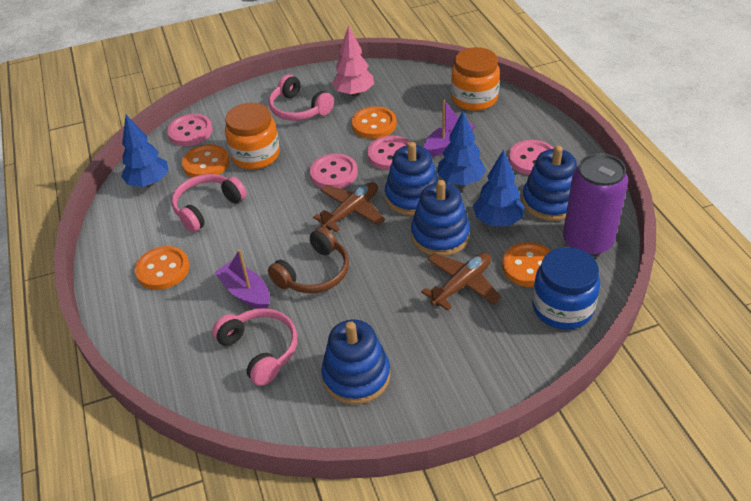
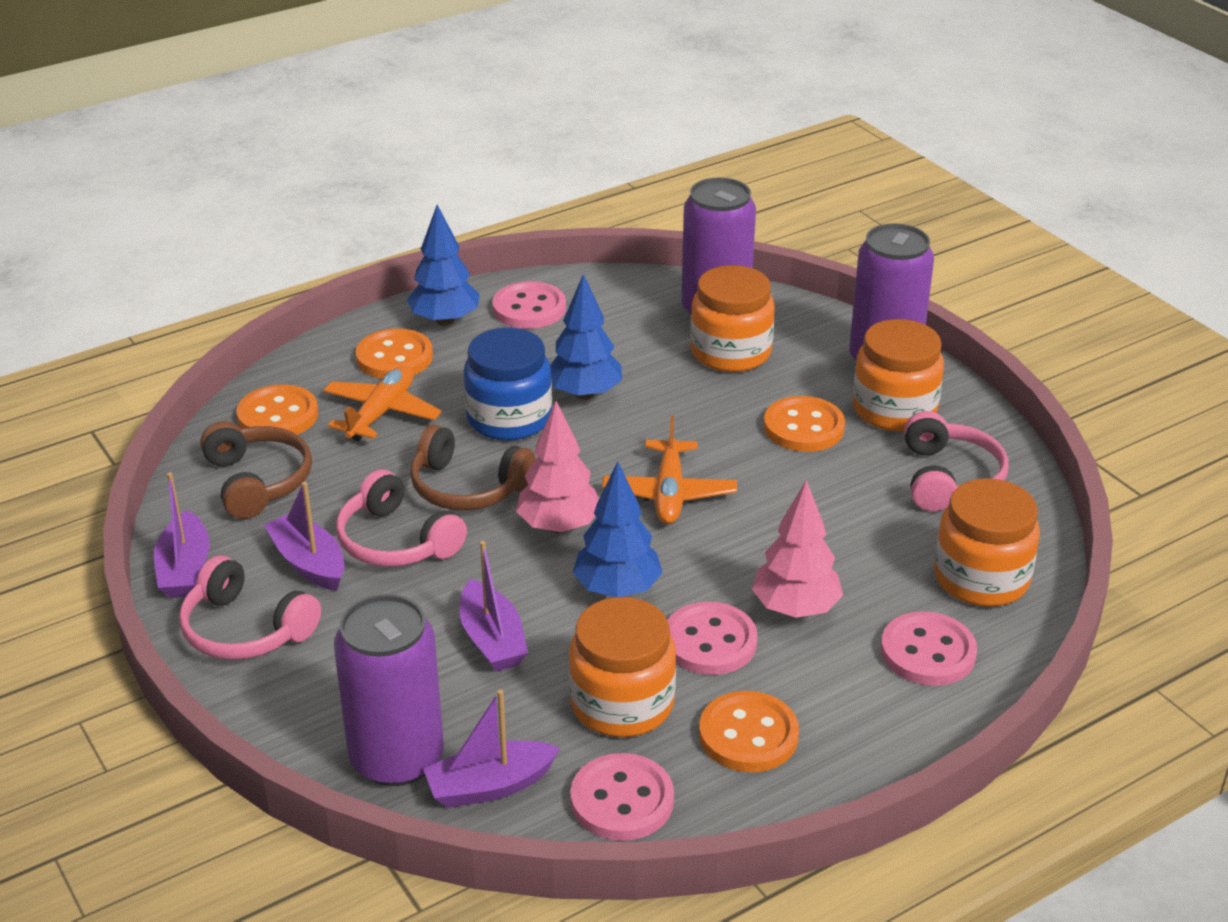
blue stacking toy: [321,320,390,404] [385,142,438,216] [411,180,470,256] [522,146,577,221] = 4 -> none = 0
brown headphones: [268,227,349,293] = 1 -> [200,421,312,519] [410,425,536,510] = 2
brown plane: [313,182,385,232] [421,253,501,311] = 2 -> none = 0
orange jar: [225,103,280,170] [451,47,500,111] = 2 -> [569,597,676,737] [690,265,775,372] [853,319,944,431] [934,478,1040,607] = 4
orange plane: none = 0 -> [323,365,442,441] [602,416,737,524] = 2
pink tree: [332,25,374,96] = 1 -> [516,401,599,533] [752,480,843,618] = 2
purple boat: [214,249,270,309] [424,99,475,157] = 2 -> [154,472,210,598] [264,482,344,591] [423,690,560,808] [459,541,528,672] = 4
purple can: [563,153,628,256] = 1 -> [334,594,444,786] [681,178,756,315] [849,223,934,361] = 3

